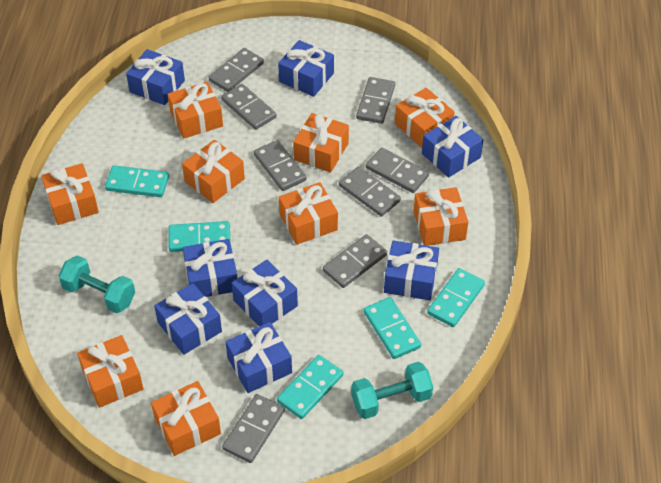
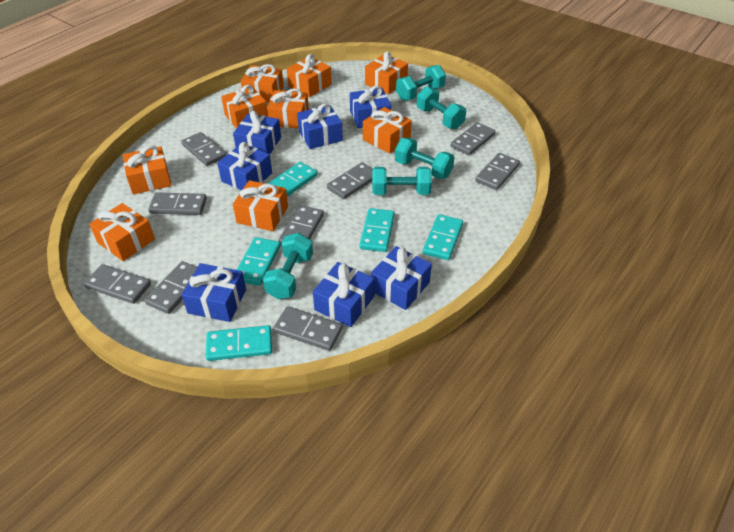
blue gift: [126,49,185,105] [154,283,222,355] [183,239,238,297] [226,322,292,393] [232,260,298,326] [278,40,334,97] [384,240,439,300] [422,116,483,178] = 8 -> [181,263,246,322] [217,142,272,190] [233,111,281,154] [297,103,343,149] [313,262,375,327] [350,86,391,128] [371,246,432,310] = 7
grey domino: [208,48,264,92] [221,84,277,130] [222,394,285,463] [254,140,307,191] [323,234,387,288] [339,167,401,216] [356,77,395,124] [366,147,429,193] = 8 -> [84,264,151,304] [145,261,197,314] [148,192,207,215] [181,132,226,166] [273,306,343,351] [278,205,324,245] [327,162,373,200] [450,122,496,155] [475,153,520,190] = 9
turquoise dumbbell: [59,255,135,313] [351,362,433,419] = 2 -> [263,233,313,299] [372,167,432,195] [395,138,455,179] [396,65,446,101] [417,86,466,129] = 5

